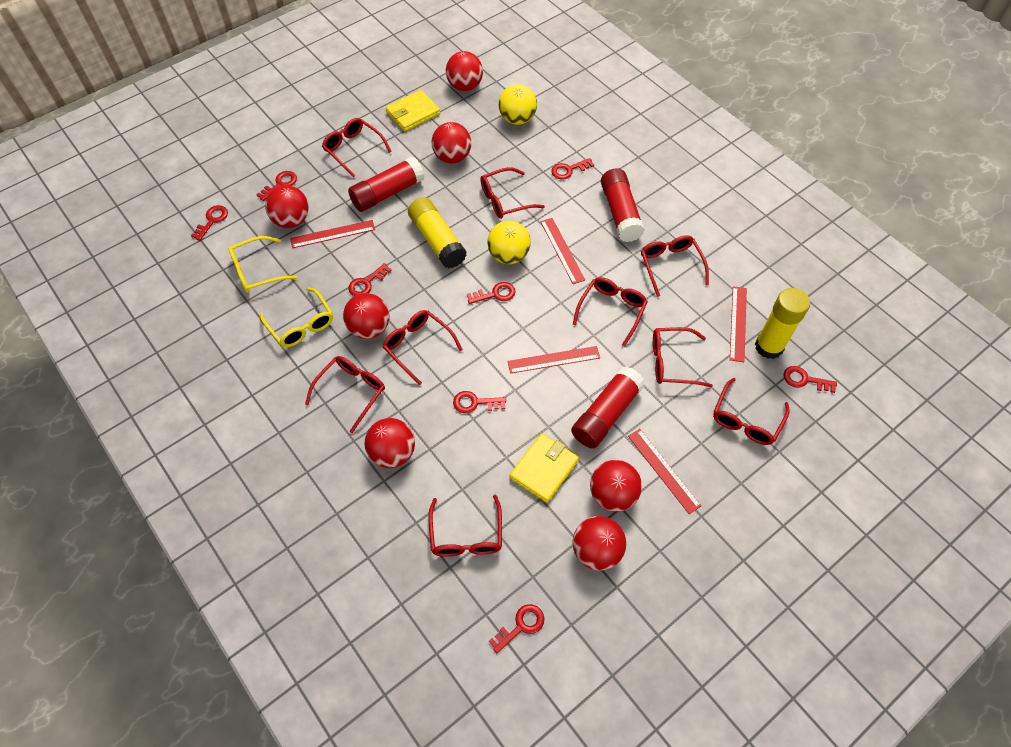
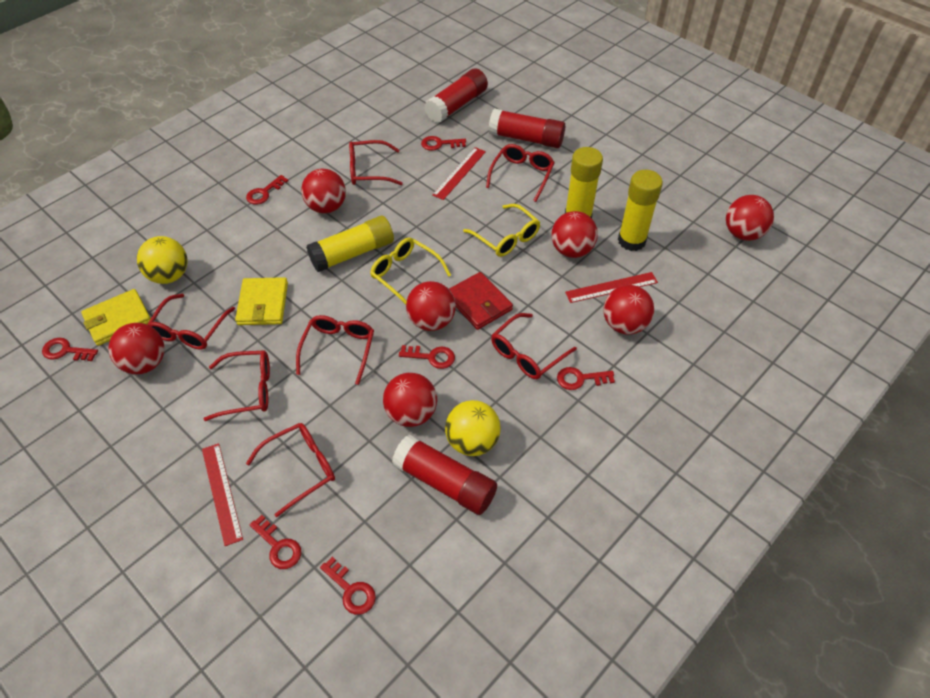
red glasses: [305,356,385,433] [322,118,392,178] [382,310,463,385] [429,495,502,557] [480,167,545,219] [572,277,648,346] [641,235,709,297] [653,327,713,387] [713,378,790,445] = 9 -> [147,294,235,349] [203,350,270,421] [246,423,335,517] [296,315,374,385] [349,140,403,185] [486,144,555,202] [491,313,577,379] = 7
red key: [191,205,228,241] [256,171,297,201] [348,263,392,296] [453,391,506,413] [467,282,516,304] [489,604,545,653] [551,158,594,180] [783,366,837,393] = 8 -> [42,338,98,361] [246,175,288,205] [249,515,301,569] [320,557,376,615] [399,345,455,369] [421,136,466,151] [557,367,615,390] = 7
red ruler: [290,220,375,248] [508,346,600,374] [540,218,585,284] [628,429,701,514] [730,286,747,362] = 5 -> [202,443,243,546] [432,147,486,200] [565,272,658,303] = 3
red wallet: none = 0 -> [449,272,513,330] = 1
yellow glue stick: [408,197,467,269] [755,288,810,359] = 2 -> [306,216,394,272] [565,147,603,218] [618,170,663,251] = 3

